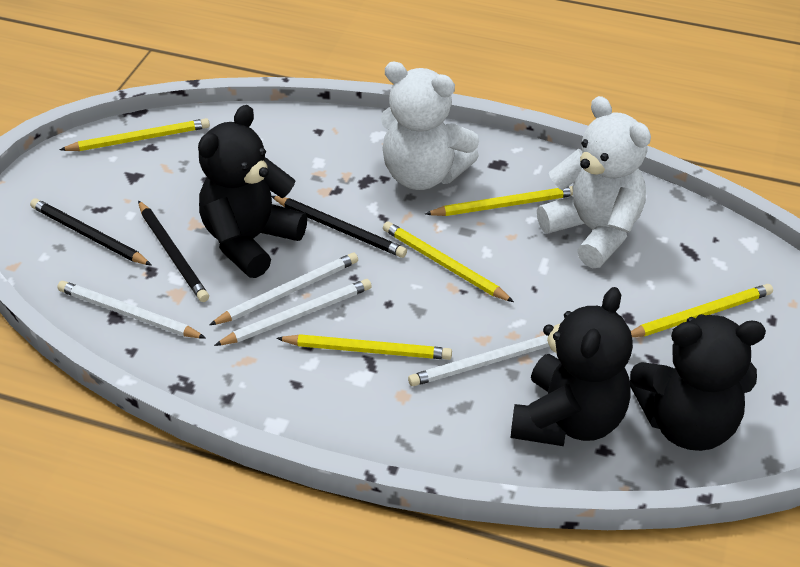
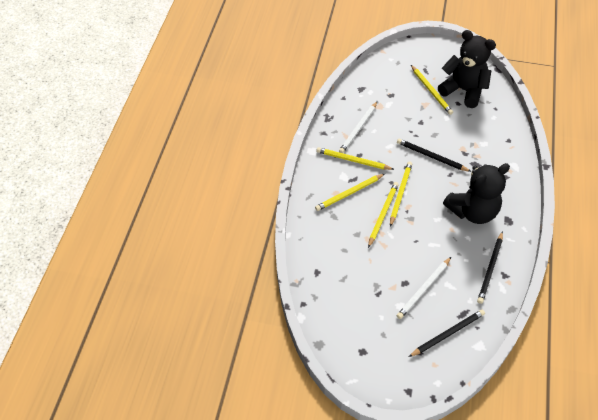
black teddy bear: [198,105,307,278] [511,287,633,446] [630,314,766,451] = 3 -> [438,30,496,108] [443,163,510,224] = 2
white pencil: [57,281,206,338] [210,253,358,325] [214,279,372,346] [408,335,549,386] = 4 -> [339,102,377,153] [397,257,451,319] = 2
white teddy bear: [381,61,479,190] [537,96,651,268] = 2 -> none = 0

